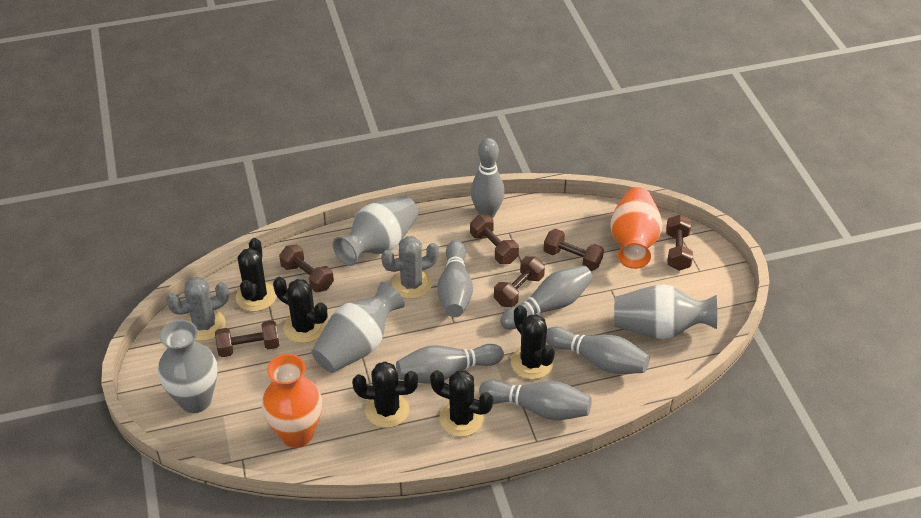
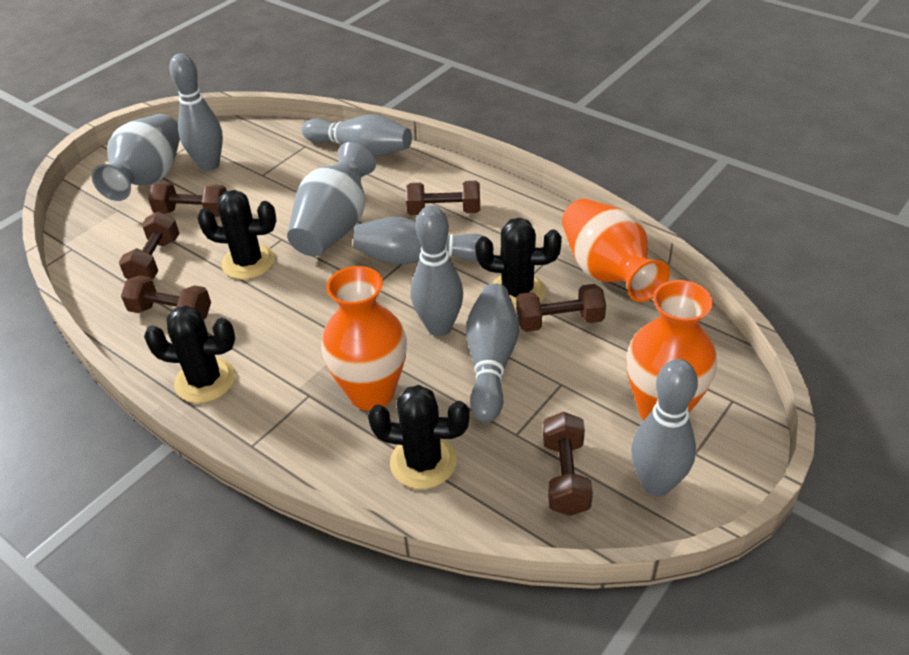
black cactus: [236,238,276,312] [273,277,327,343] [352,361,418,428] [430,370,493,437] [511,305,555,379] = 5 -> [144,305,236,403] [197,190,276,279] [368,385,470,489] [475,218,562,311] = 4
grey cactus: [166,277,229,341] [381,236,439,299] = 2 -> none = 0
grey vase: [158,320,218,413] [312,282,405,373] [333,195,418,266] [614,284,717,339] = 4 -> [92,114,180,201] [287,142,376,256] = 2
orange vase: [262,354,322,448] [610,187,662,269] = 2 -> [321,266,407,411] [562,199,670,302] [626,280,717,420] = 3

